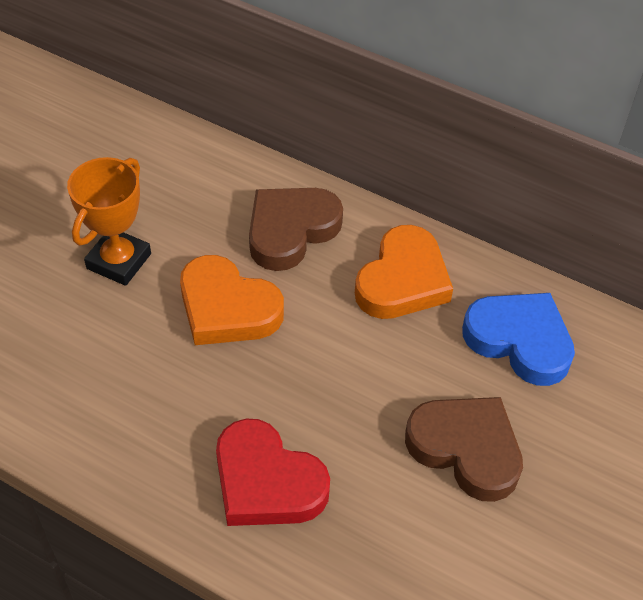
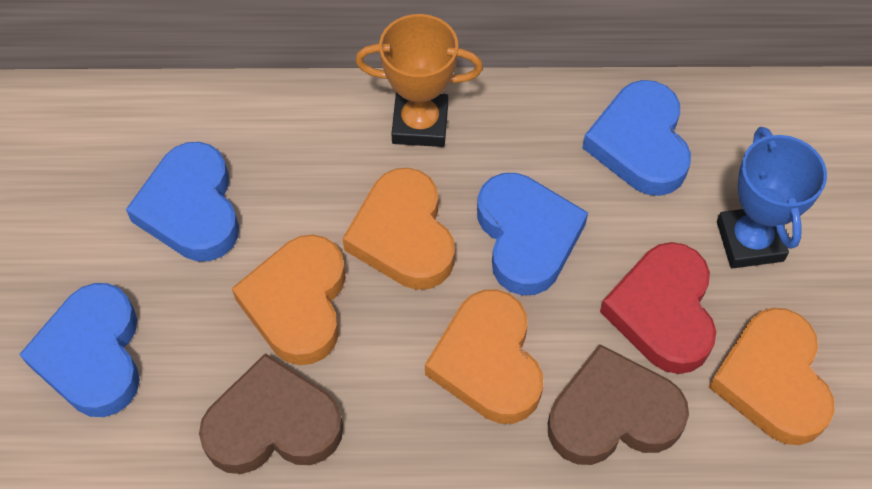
blue heart: [462,293,575,386] = 1 -> [19,283,140,417] [126,142,239,262] [477,173,588,295] [582,80,691,196] = 4
blue trophy: none = 0 -> [717,127,827,269] = 1
orange heart: [180,255,284,345] [355,225,453,319] = 2 -> [232,235,346,365] [343,168,455,290] [425,290,543,424] [709,308,835,445] = 4

